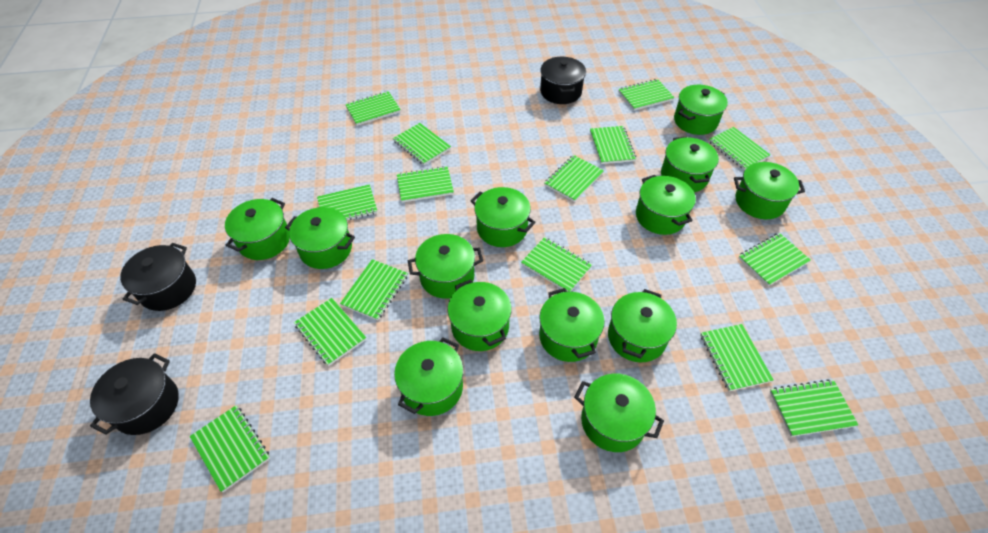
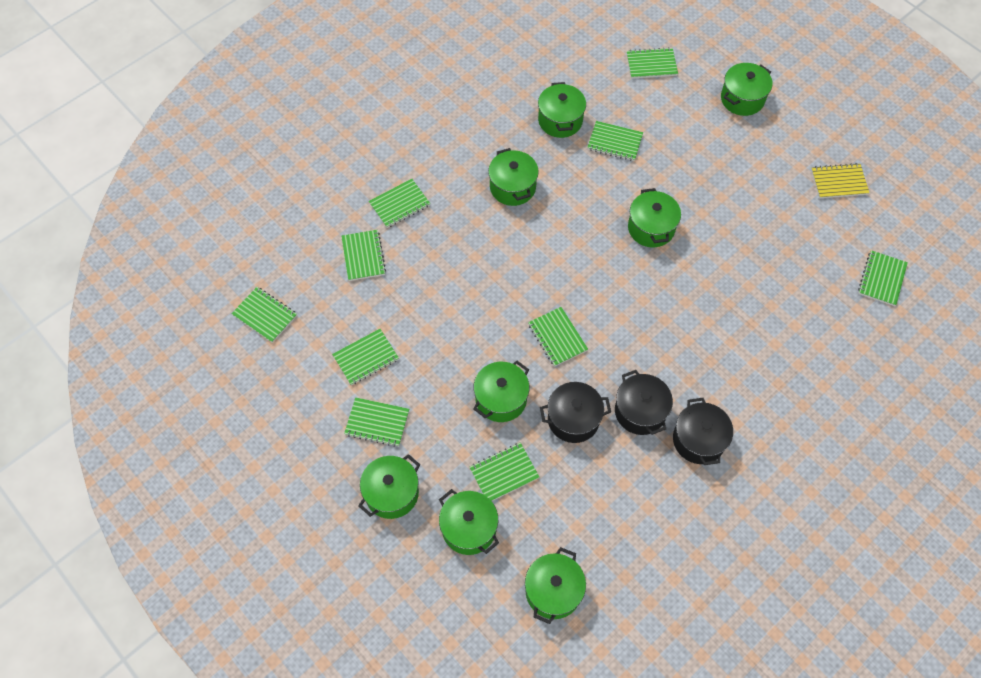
green notebook: [190,405,270,492] [294,298,366,366] [317,184,377,220] [340,259,408,321] [345,91,401,126] [393,123,451,165] [397,166,454,202] [521,237,592,292] [545,155,604,202] [590,126,636,164] [618,79,675,110] [700,324,774,391] [708,127,770,170] [738,233,811,286] [770,379,858,437] = 15 -> [231,287,297,343] [332,329,399,385] [341,230,386,281] [344,397,409,447] [369,179,430,228] [470,442,539,501] [528,307,588,367] [587,121,643,161] [627,47,678,79] [858,250,908,306] = 10
green pot: [225,198,290,260] [285,207,355,269] [394,337,463,416] [408,234,483,299] [448,279,512,351] [471,187,536,247] [539,288,605,362] [574,374,664,452] [608,289,677,362] [636,175,696,235] [661,136,719,192] [674,85,728,135] [734,162,805,219] = 13 -> [358,454,420,519] [439,489,499,555] [473,361,529,422] [488,148,539,206] [525,547,586,624] [538,82,586,138] [628,188,681,247] [721,63,772,116] = 8
yellow notebook: none = 0 -> [811,163,869,198] = 1

